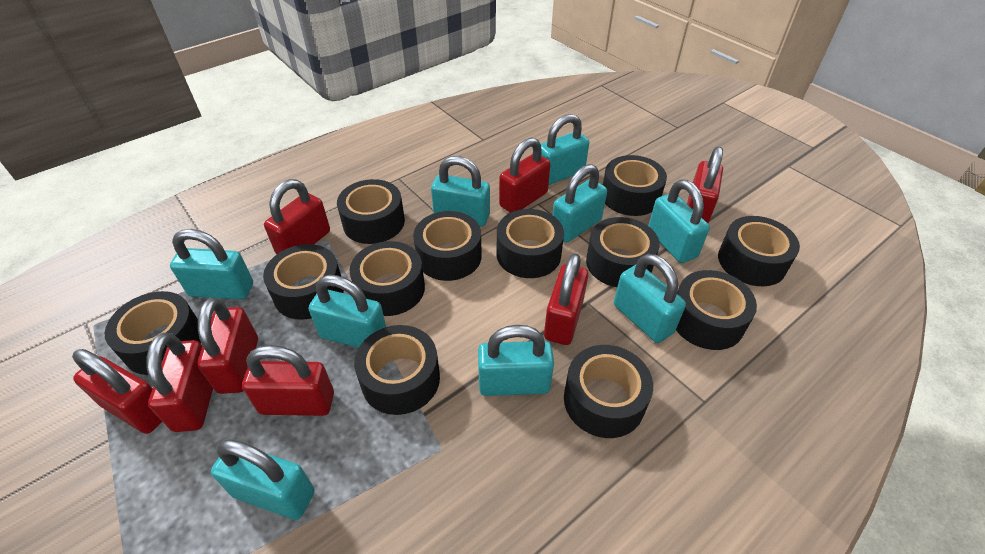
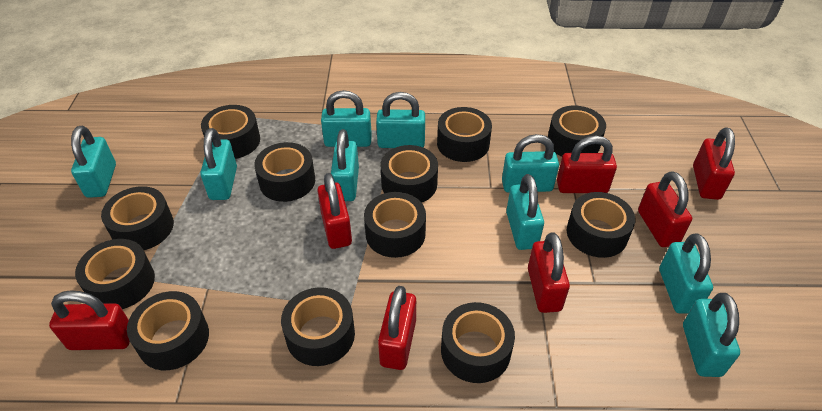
red padlock: [72,349,162,434] [147,333,213,432] [197,298,258,394] [242,345,334,416] [264,179,330,254] [499,137,550,213] [544,253,588,345] [687,147,723,223] = 8 -> [49,290,130,350] [318,173,352,249] [378,286,416,370] [528,232,570,313] [557,136,617,193] [638,171,692,247] [693,127,735,200] = 7

